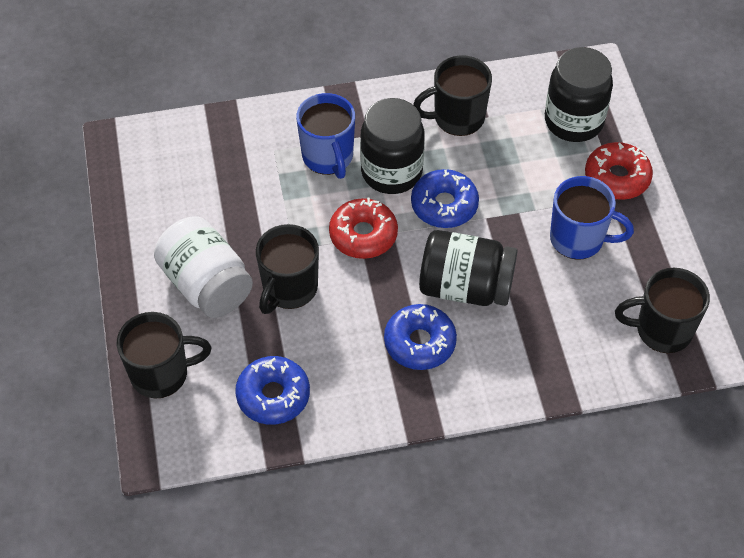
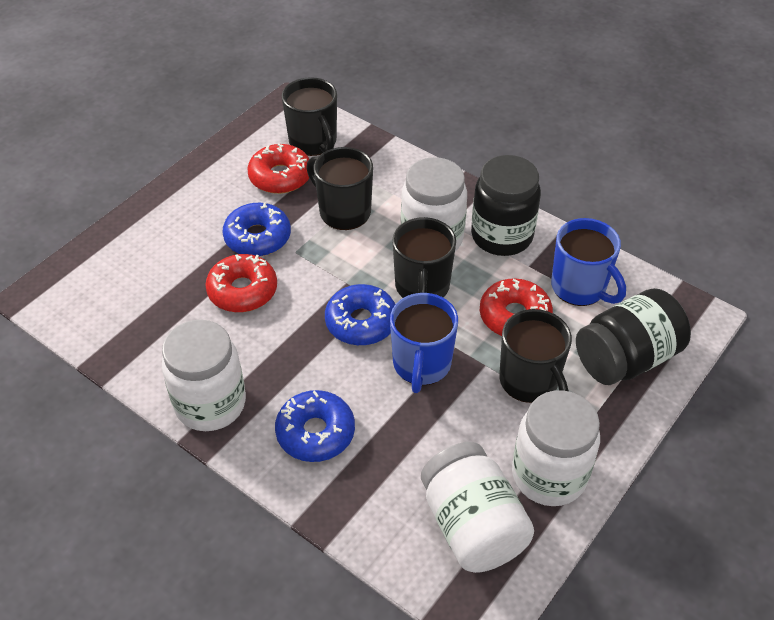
black jar: [360,98,425,194] [419,230,518,306] [545,47,613,142] = 3 -> [471,155,541,256] [576,288,691,385] = 2
red donut: [329,198,398,259] [585,142,653,200] = 2 -> [205,254,277,312] [247,143,309,194] [480,278,553,336] = 3
white jar: [154,216,253,318] = 1 -> [162,320,246,431] [401,157,467,251] [421,442,534,573] [512,390,600,506] = 4

